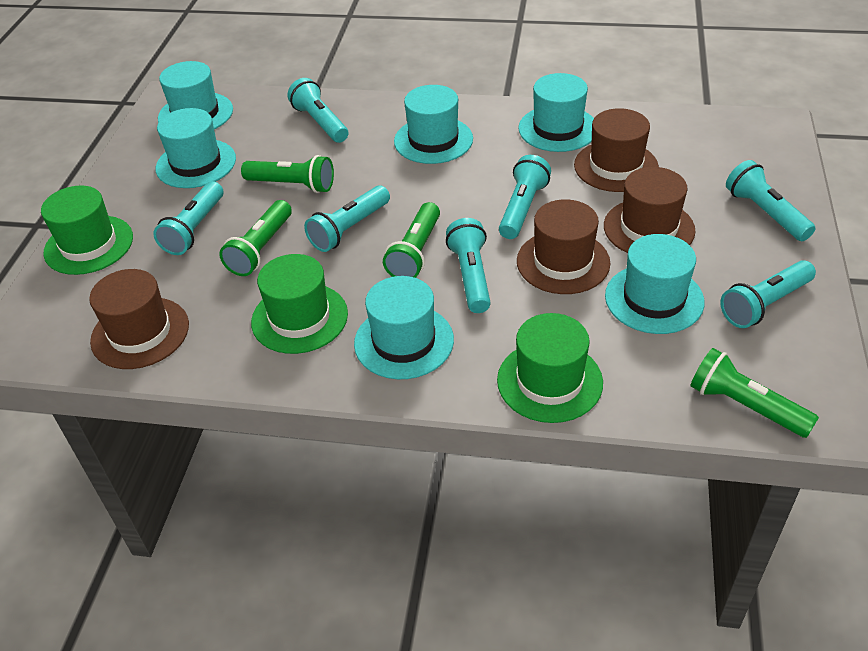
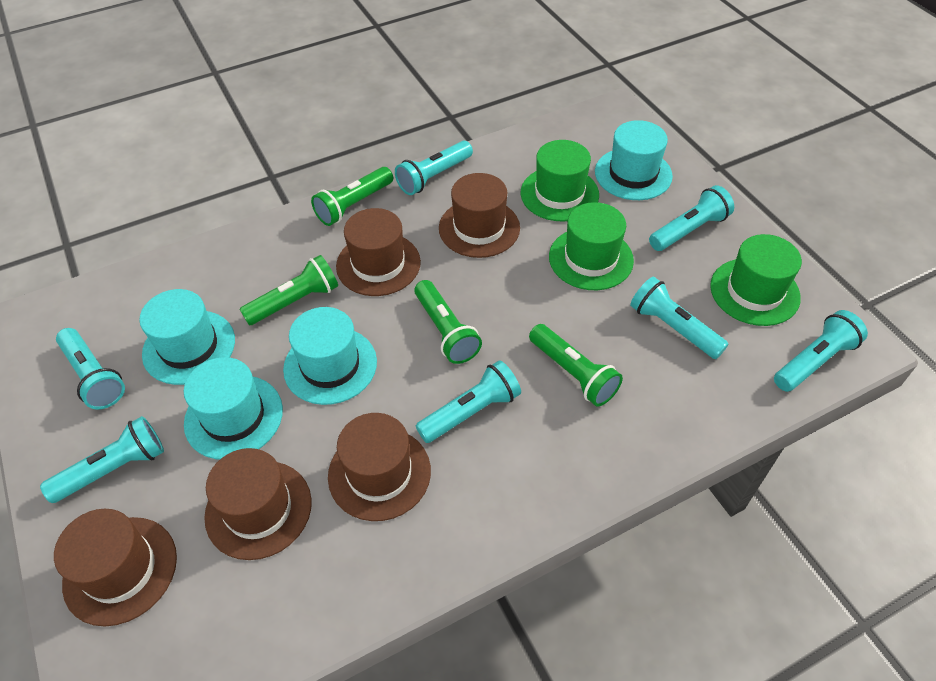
brown hat: [89,269,189,369] [517,199,611,294] [574,108,659,192] [604,167,695,253] = 4 -> [54,509,177,626] [204,448,312,560] [328,413,431,521] [336,208,421,296] [439,173,520,258] = 5
turquoise hat: [156,108,236,188] [158,61,233,129] [354,276,454,379] [394,85,473,164] [518,73,594,152] [605,234,705,334] = 6 -> [139,289,235,385] [184,357,283,460] [283,307,377,405] [595,120,673,200] = 4

